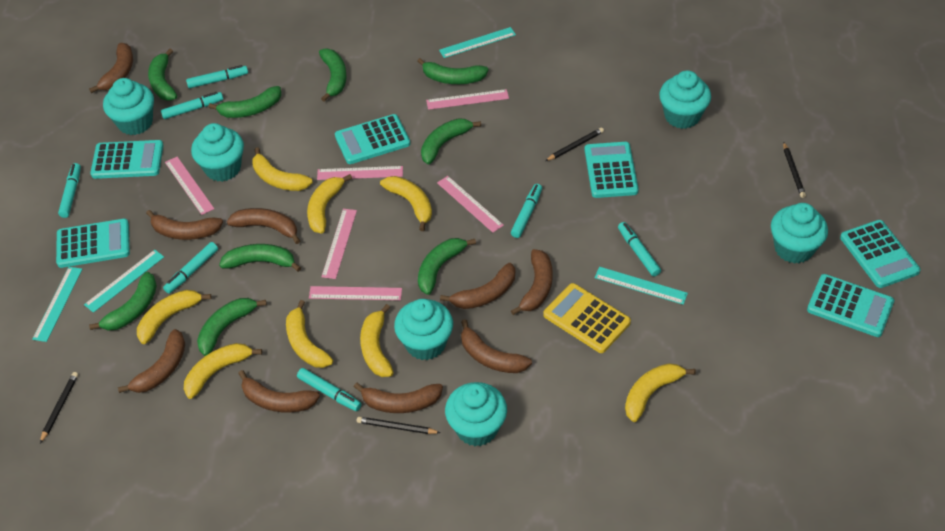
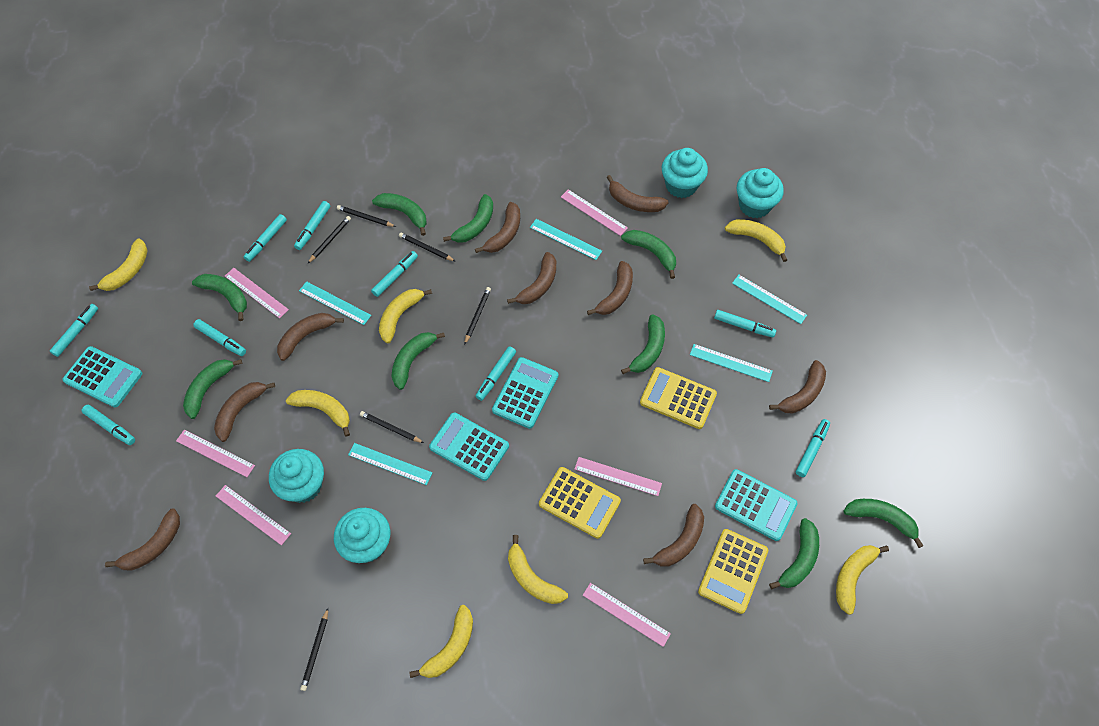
black pencil: [40,372,78,443] [357,417,441,434] [545,128,604,161] [783,142,806,198] = 4 -> [300,608,328,691] [308,216,351,263] [337,205,396,227] [360,411,424,443] [399,232,455,261] [464,287,491,345] = 6
turquoise calculator: [56,219,130,268] [90,140,163,179] [335,114,410,164] [584,142,638,198] [807,274,894,337] [840,220,921,288] = 6 -> [63,346,142,407] [429,413,509,481] [492,357,558,429] [715,469,798,541] = 4
turquoise cupcake: [103,78,154,135] [191,123,244,182] [394,299,453,360] [445,382,507,446] [659,70,711,129] [771,203,828,264] = 6 -> [269,449,324,503] [334,508,390,563] [662,148,708,198] [737,168,784,218] = 4
turquoise marker: [58,163,81,218] [161,92,223,119] [163,242,218,294] [186,65,248,88] [297,368,362,411] [511,184,542,238] [618,222,661,276] = 7 -> [50,304,98,357] [82,405,135,445] [193,319,246,356] [244,214,287,262] [294,201,330,250] [371,251,418,297] [476,346,516,401] [714,310,776,338] [796,419,830,477] = 9
turquoise ruler: [32,267,82,342] [84,250,164,313] [439,27,516,58] [595,267,688,305] = 4 -> [299,281,371,325] [348,443,432,485] [530,219,602,260] [690,344,773,382] [732,275,807,324] = 5
yellow banana: [137,290,211,344] [184,343,262,399] [252,147,313,191] [286,300,333,368] [307,174,352,234] [360,304,394,377] [380,176,432,231] [625,363,696,422] = 8 -> [89,238,148,291] [286,390,350,437] [379,289,432,343] [409,605,473,678] [508,535,568,604] [725,219,787,262] [836,545,889,615] = 7
yellow calculator: [543,283,631,353] = 1 -> [539,467,621,539] [640,367,717,429] [698,529,768,614] = 3

